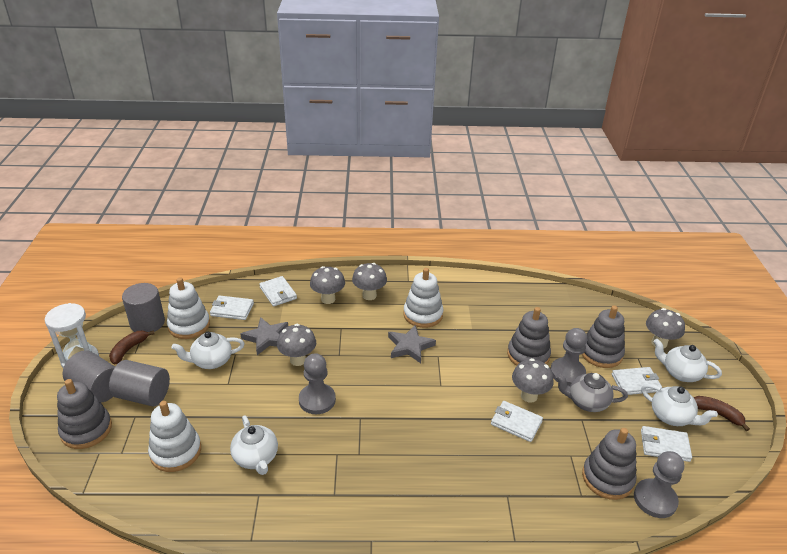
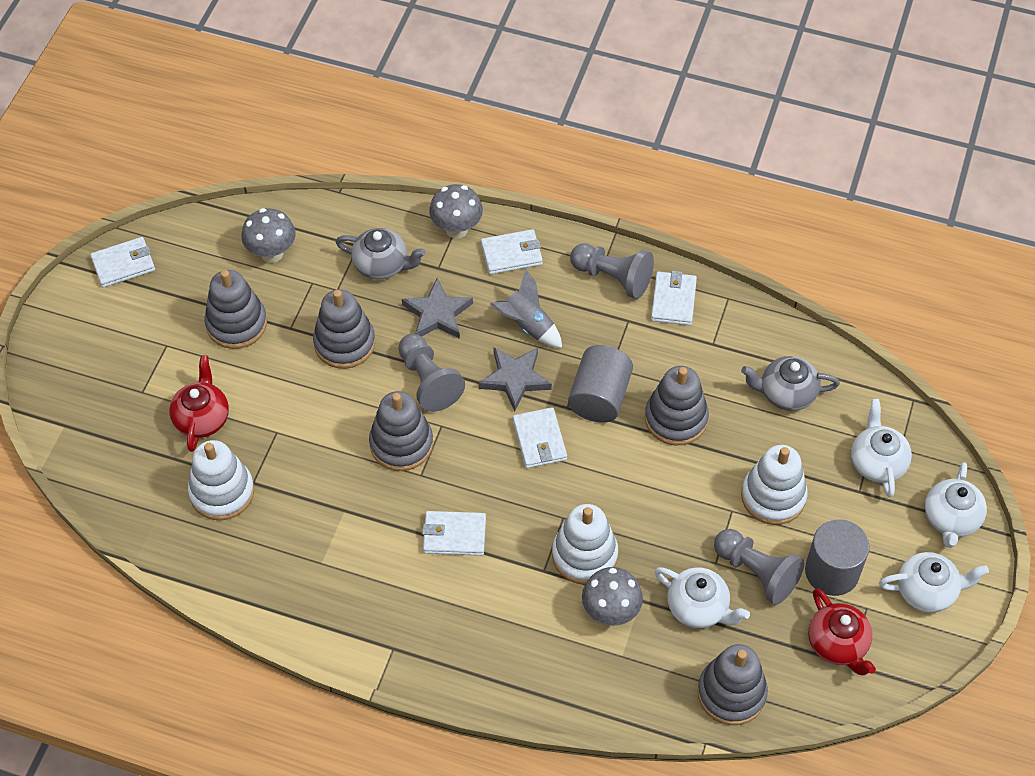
brown banana: [109,330,155,364] [693,396,750,431] = 2 -> none = 0
grey cylinder: [62,351,115,403] [109,360,170,407] [122,283,165,332] = 3 -> [568,345,633,423] [805,519,870,596] = 2
grey mushroom: [277,324,316,366] [310,266,345,304] [352,263,387,300] [512,358,554,403] [646,308,685,348] = 5 -> [241,208,296,263] [429,184,483,239] [582,567,643,626] = 3
grey rocket: none = 0 -> [490,269,562,348] = 1
grey stacking toy: [57,379,112,449] [507,307,551,366] [581,305,625,368] [582,428,636,500] = 4 -> [204,270,267,349] [313,289,375,369] [369,391,433,471] [645,366,709,446] [697,644,768,725] = 5
grey teapot: [556,373,628,412] = 1 -> [336,228,426,280] [741,356,840,411] = 2
red teapot: none = 0 -> [169,355,229,452] [808,588,876,675] = 2
white hourglass: [45,303,99,368] = 1 -> none = 0

